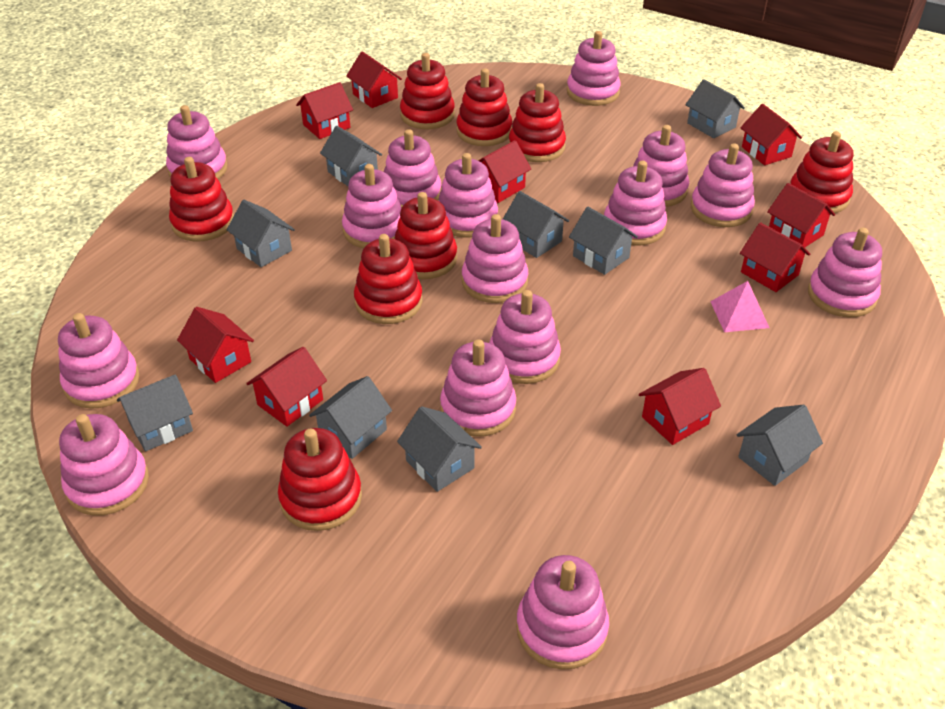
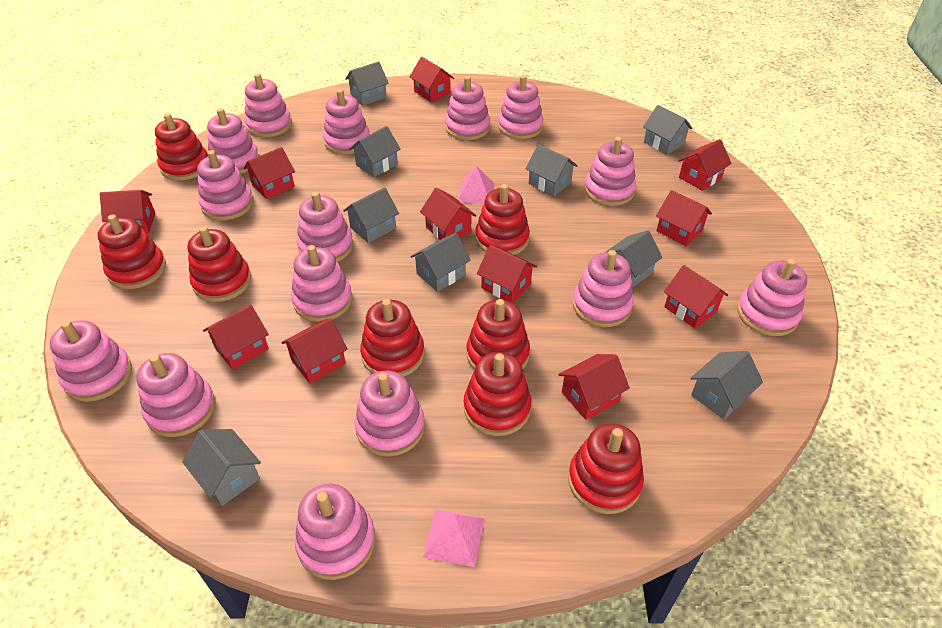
pink pyramid: [710,281,769,332] = 1 -> [423,509,485,567] [458,166,495,204] = 2
red house: [177,307,254,383] [246,347,327,427] [296,82,353,139] [346,51,402,108] [478,140,531,203] [639,368,721,445] [740,104,802,165] [740,222,810,292] [767,183,835,247] = 9 -> [100,190,155,233] [203,304,269,369] [244,147,295,199] [281,318,348,383] [410,57,454,102] [420,188,476,239] [477,245,537,303] [558,354,630,420] [656,190,712,246] [664,265,728,328] [678,139,732,191] = 11

